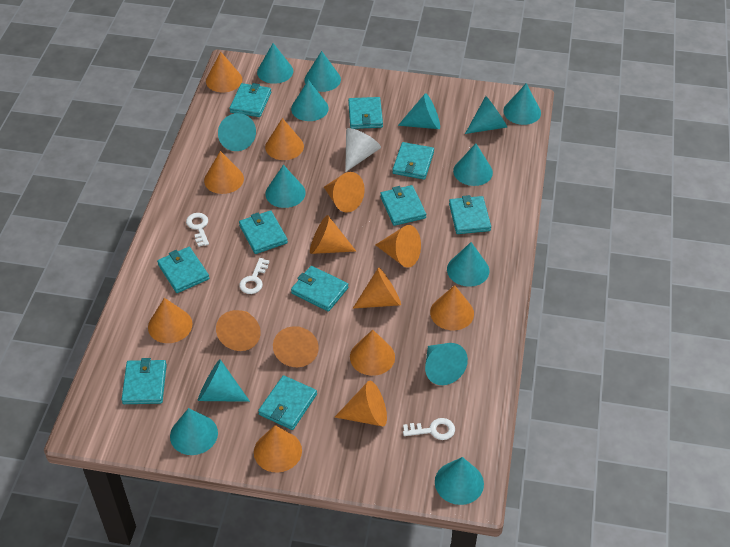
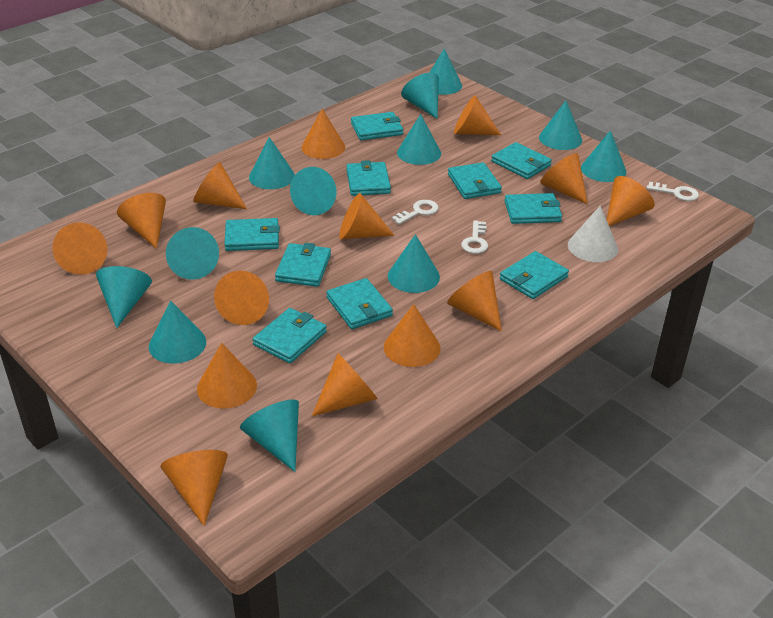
turquoise cone: [170,408,218,455] [198,359,250,402] [218,113,256,151] [257,43,293,84] [265,165,306,208] [291,80,329,121] [304,51,341,92] [398,93,440,129] [425,343,468,385] [435,457,484,505] [447,242,489,287] [453,143,493,186] [465,96,507,134] [503,83,541,125] = 14 -> [96,266,152,328] [149,300,206,364] [166,227,219,280] [240,399,299,472] [249,137,295,189] [290,167,337,215] [388,234,440,293] [397,114,441,165] [401,73,439,119] [429,48,462,95] [539,101,582,150] [581,130,626,182] = 12

